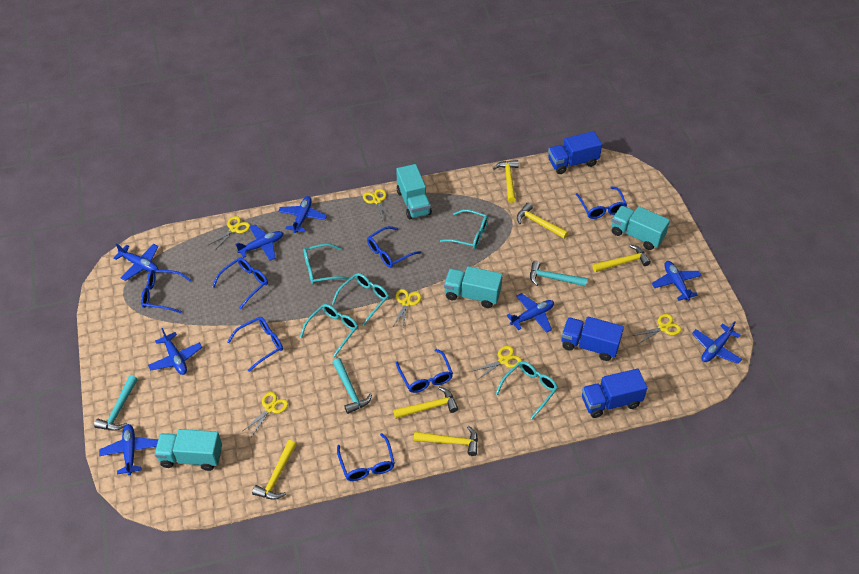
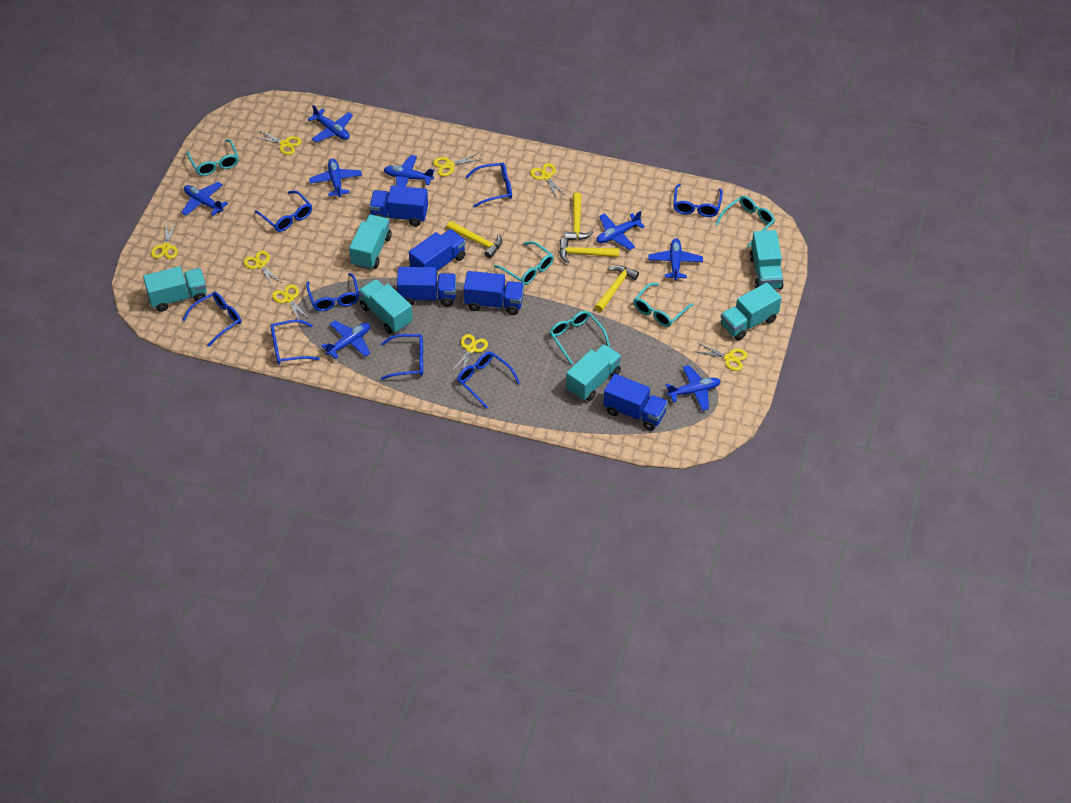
blue glasses: [141,270,191,313] [212,257,268,309] [227,317,283,372] [337,433,395,481] [367,226,421,268] [396,349,453,393] [575,186,627,219] = 7 -> [183,292,241,347] [255,190,312,232] [270,320,320,364] [306,273,359,311] [381,334,423,380] [457,352,520,409] [466,163,512,208] [673,184,723,217] = 8
blue truck: [548,131,602,174] [562,316,624,361] [582,369,647,418] = 3 -> [369,186,428,226] [397,267,456,307] [409,229,466,275] [464,271,524,315] [603,374,668,431] = 5
turquoise hammer: [94,375,137,431] [333,358,372,414] [530,261,587,287] = 3 -> none = 0
turquoise truck: [155,429,222,471] [396,164,432,219] [444,266,503,308] [612,206,670,250] = 4 -> [143,266,207,312] [349,214,392,270] [359,279,413,334] [566,344,622,401] [721,283,781,341] [750,230,784,289] = 6
yellow hammer: [252,440,296,500] [393,387,458,419] [414,426,478,456] [493,160,519,203] [517,203,568,239] [593,245,651,272] = 6 -> [447,221,502,258] [559,238,619,264] [565,193,594,240] [595,265,639,312] = 4
yellow scissors: [209,216,250,249] [243,392,288,436] [363,189,393,221] [392,289,421,328] [473,346,522,379] [633,314,681,343] = 6 -> [151,221,178,259] [244,250,283,287] [255,130,302,155] [272,285,310,320] [433,153,483,176] [452,334,488,371] [530,163,566,199] [694,343,748,371] = 8

